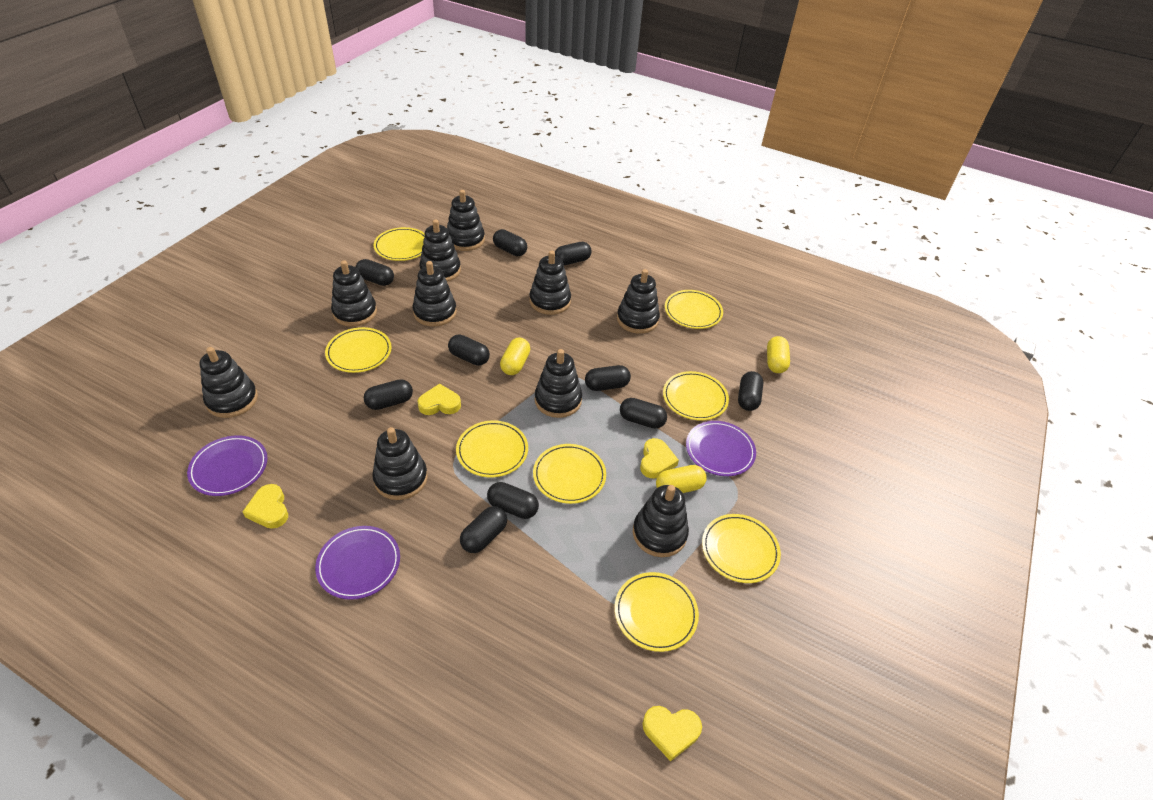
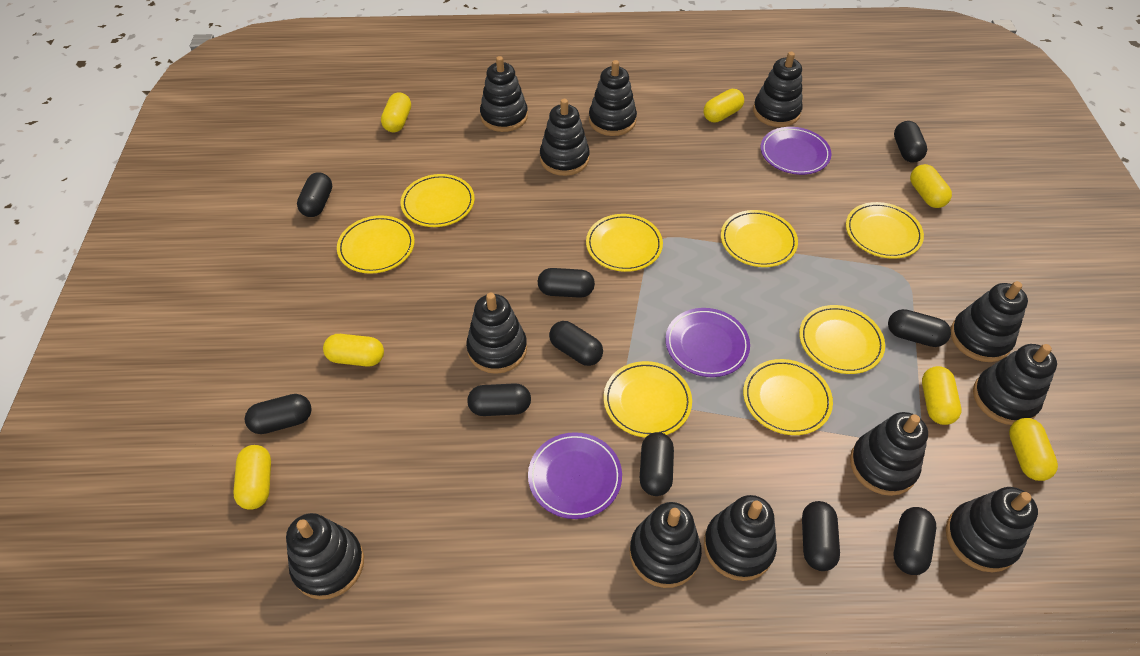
black stacking toy: [200,347,258,418] [331,260,377,327] [372,427,428,500] [412,261,457,327] [419,219,461,282] [447,190,485,251] [529,251,571,315] [535,349,582,418] [617,269,660,334] [633,485,689,557] = 10 -> [286,513,364,600] [466,293,527,374] [480,56,528,132] [540,99,590,176] [589,60,637,136] [629,502,702,588] [704,495,777,581] [753,52,803,127] [850,412,928,496] [946,487,1038,572] [951,281,1028,362] [973,344,1057,425] = 12
yellow capsule: [500,338,530,375] [656,465,707,493] [767,336,790,373] = 3 -> [233,445,271,510] [323,334,384,367] [381,92,411,132] [704,89,744,123] [910,164,952,208] [922,366,961,425] [1009,418,1058,481] = 7
yellow heart: [242,484,288,529] [417,383,461,415] [640,438,679,478] [642,706,702,761] = 4 -> none = 0

